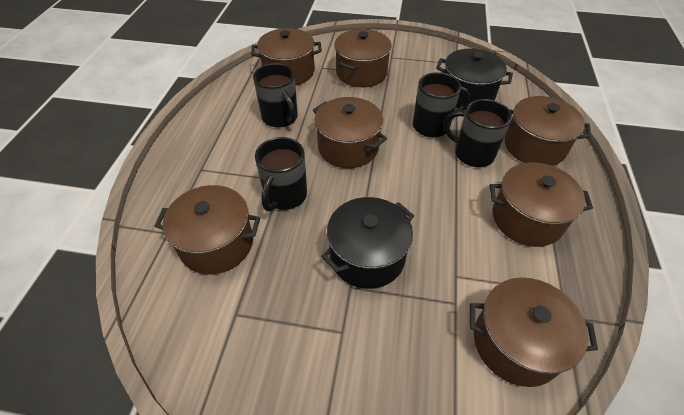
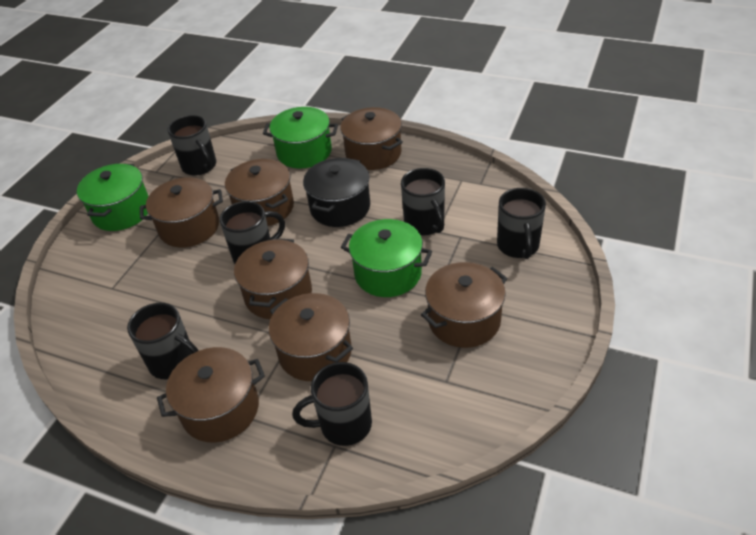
black mug: [253,63,298,127] [255,137,307,212] [413,72,470,137] [444,99,512,167] = 4 -> [127,303,199,379] [168,115,216,176] [220,201,285,264] [293,362,372,446] [401,168,445,235] [497,188,546,259] = 6
black pot: [321,197,414,289] [436,49,513,110] = 2 -> [303,158,370,227] = 1
green pot: none = 0 -> [77,164,148,231] [263,107,338,169] [341,219,432,297] = 3

